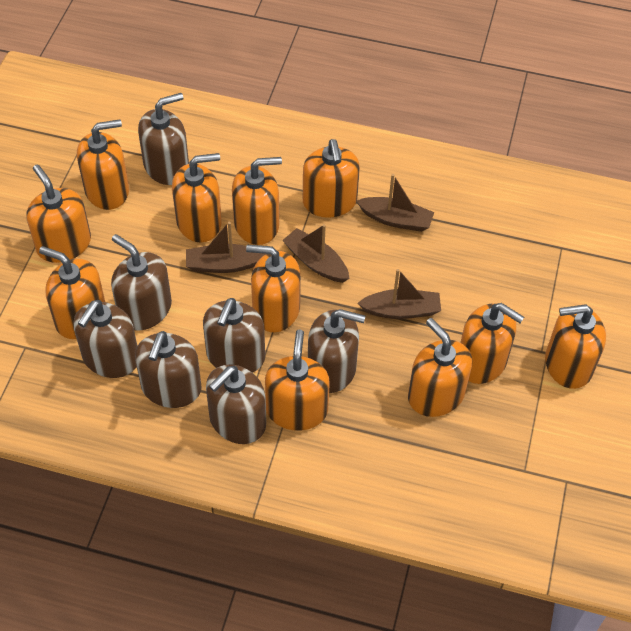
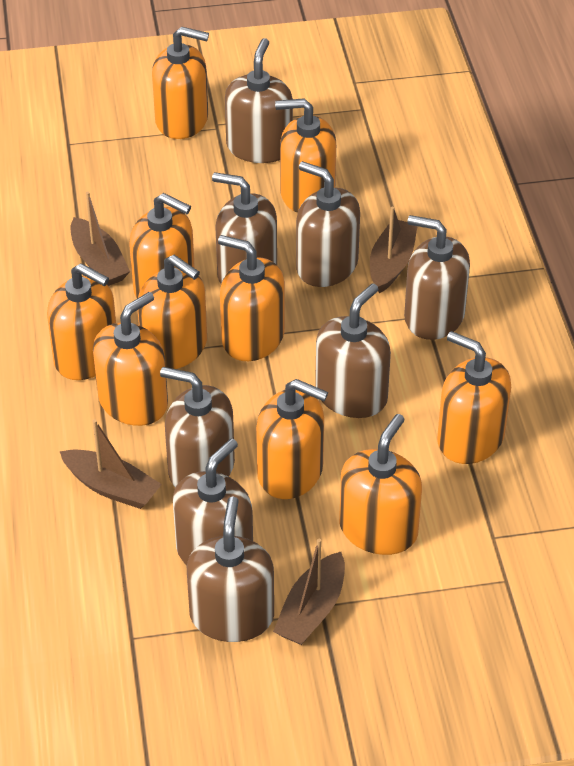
brown soap dispenser: [73,300,137,378] [111,234,172,331] [135,331,202,408] [138,93,189,185] [203,298,265,373] [206,364,266,444] [308,309,365,393] = 7 -> [160,367,235,487] [173,438,253,565] [187,497,274,642] [212,172,277,284] [225,38,293,163] [296,161,360,287] [315,283,391,418] [404,215,470,340] = 8
orange soap dispenser: [26,164,91,263] [39,246,105,339] [77,119,129,210] [172,153,222,242] [232,157,282,245] [246,245,301,332] [265,330,330,431] [303,139,360,218] [408,318,472,417] [460,303,524,384] [545,304,606,389] = 11 -> [47,263,116,380] [93,292,168,426] [129,193,195,299] [138,255,207,369] [152,27,209,139] [218,235,285,361] [256,379,328,499] [275,98,336,213] [339,414,422,555] [437,331,511,464] = 10

